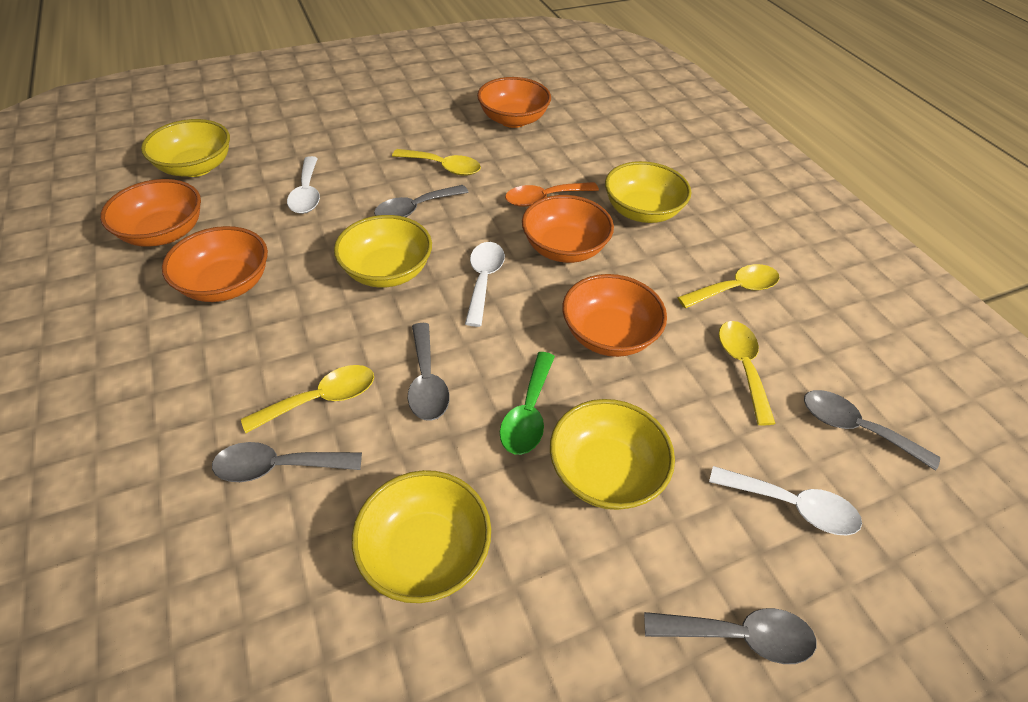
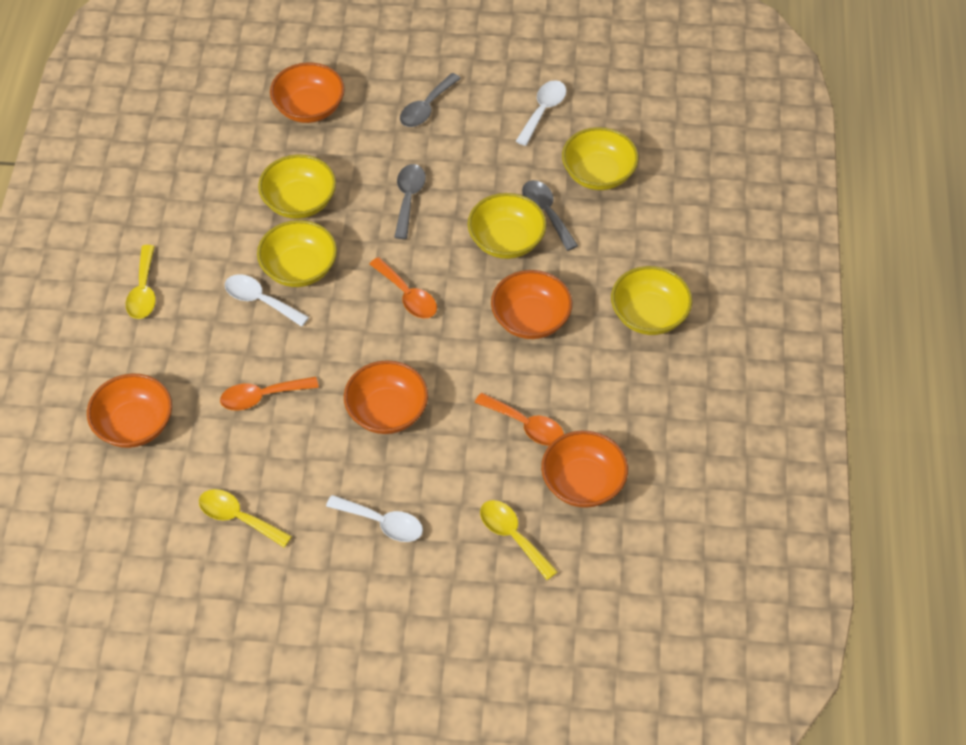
green spoon: [500,352,555,455] = 1 -> none = 0
grey spoon: [212,442,362,482] [374,185,468,217] [408,323,449,421] [644,608,816,664] [804,390,940,471] = 5 -> [394,164,426,239] [400,73,461,127] [522,180,578,251] = 3
orange spoon: [505,182,599,207] = 1 -> [220,377,319,411] [370,257,437,318] [475,393,564,446] = 3
yellow spoon: [241,365,374,433] [392,149,481,176] [677,264,779,308] [719,321,776,426] = 4 -> [126,245,156,319] [199,489,292,547] [480,500,558,580] = 3

